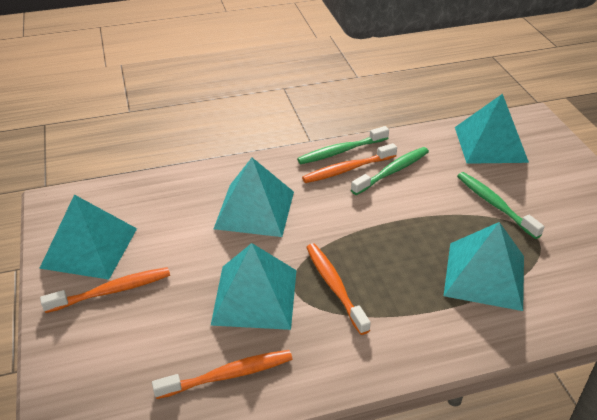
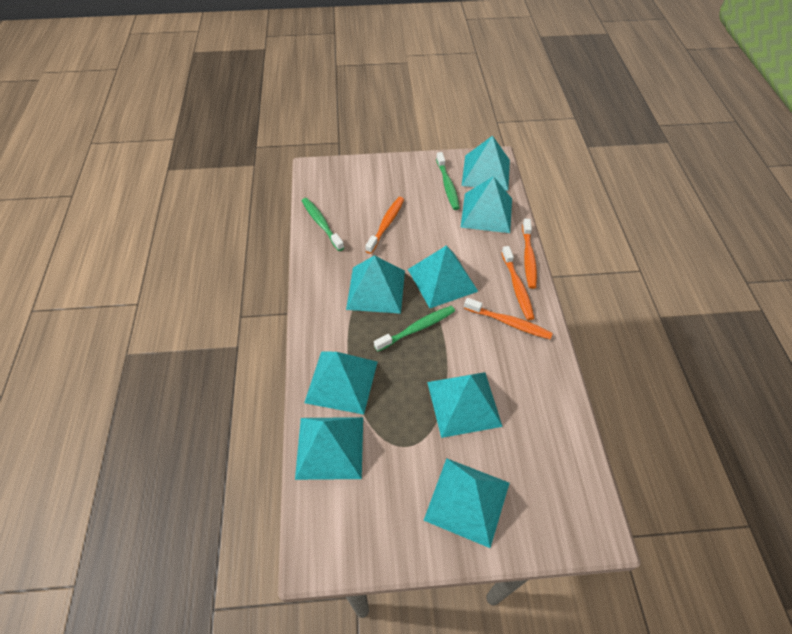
turquoise pyramid: [39,195,137,280] [211,243,297,330] [214,158,294,237] [444,222,524,311] [455,94,529,164] = 5 -> [295,417,363,480] [304,351,377,415] [346,255,405,314] [408,245,478,308] [423,458,509,548] [427,372,503,438] [461,176,512,233] [462,136,510,191] = 8

